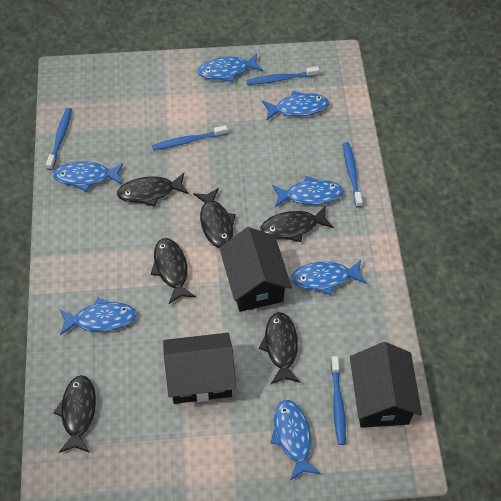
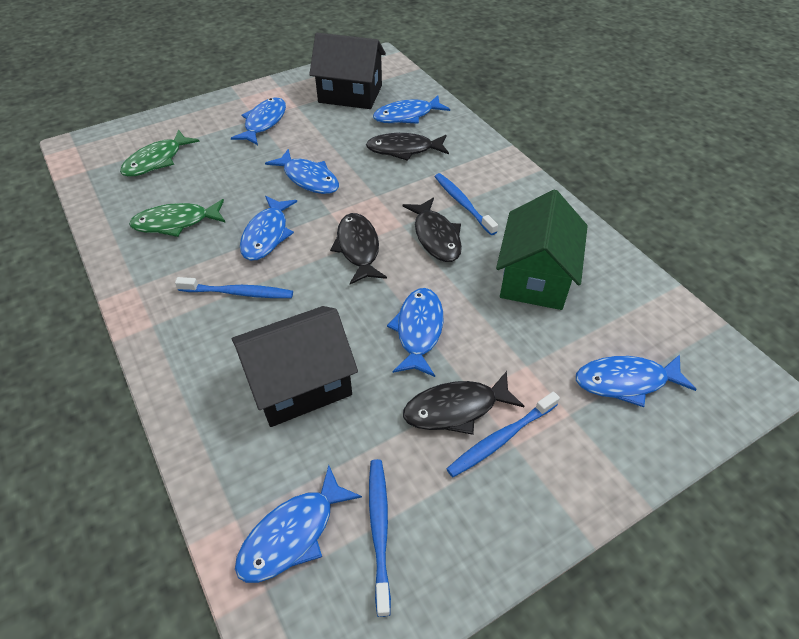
black fish: [53,375,96,453] [117,173,189,207] [151,238,196,304] [193,188,236,248] [258,312,300,384] [261,206,334,242] = 6 -> [330,213,387,284] [366,133,449,161] [402,197,462,262] [403,371,524,435] = 4
black house: [163,333,236,404] [219,227,292,312] [350,342,422,428] = 3 -> [232,306,358,427] [309,33,386,109] = 2
blue toothbrush: [46,108,72,170] [152,125,228,150] [246,67,319,85] [331,356,346,445] [343,142,363,207] = 5 -> [175,277,293,298] [369,459,391,617] [435,173,498,235] [446,392,560,477] = 4
green fish: none = 0 -> [120,130,200,177] [129,199,226,237] = 2
green house: none = 0 -> [496,190,588,310] = 1

